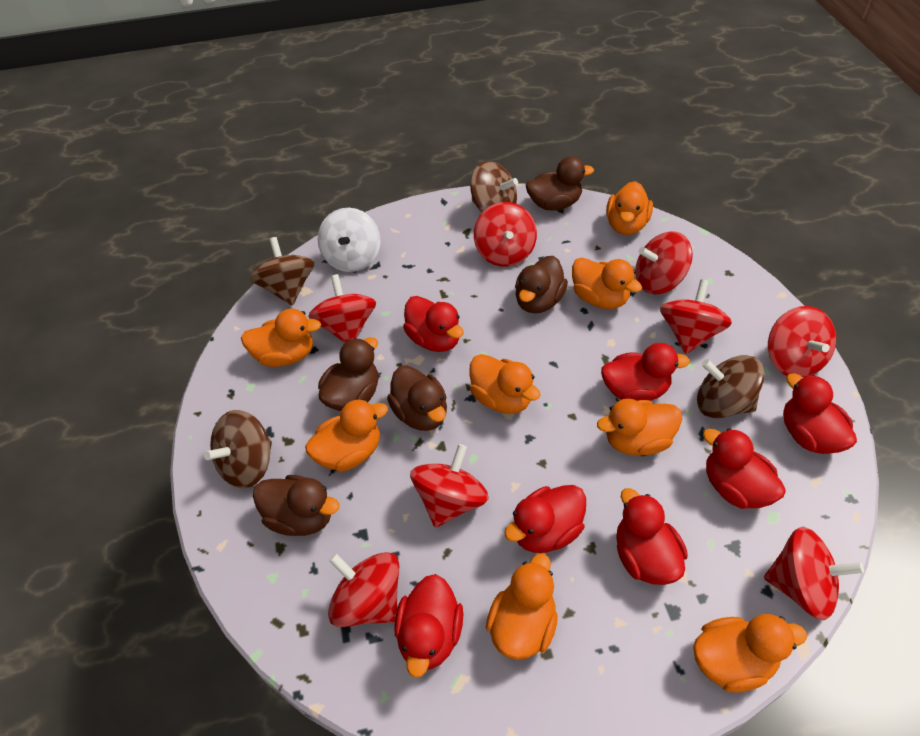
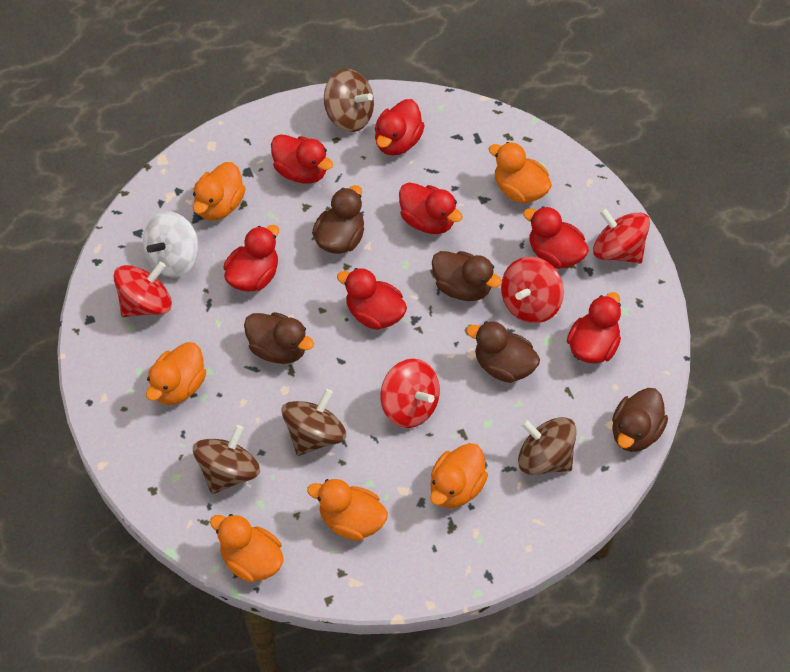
orange duck: [241,309,322,367] [305,399,388,472] [469,354,541,414] [486,554,558,660] [572,258,642,309] [597,399,682,455] [606,181,653,235] [693,614,807,693] = 8 -> [146,342,206,405] [193,162,246,221] [210,514,283,583] [307,479,388,541] [430,443,488,508] [489,142,552,203] = 6
red spinning top: [308,274,376,343] [328,552,399,627] [410,444,489,528] [474,202,537,267] [635,232,693,294] [660,279,732,354] [764,527,864,620] [768,306,836,378] = 8 -> [113,262,172,317] [380,358,440,428] [501,257,564,323] [593,208,650,264] = 4

